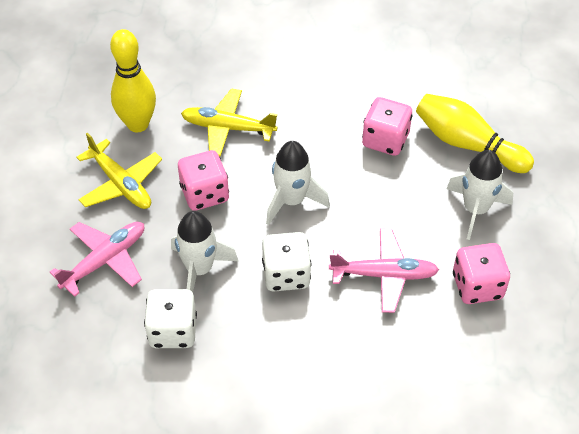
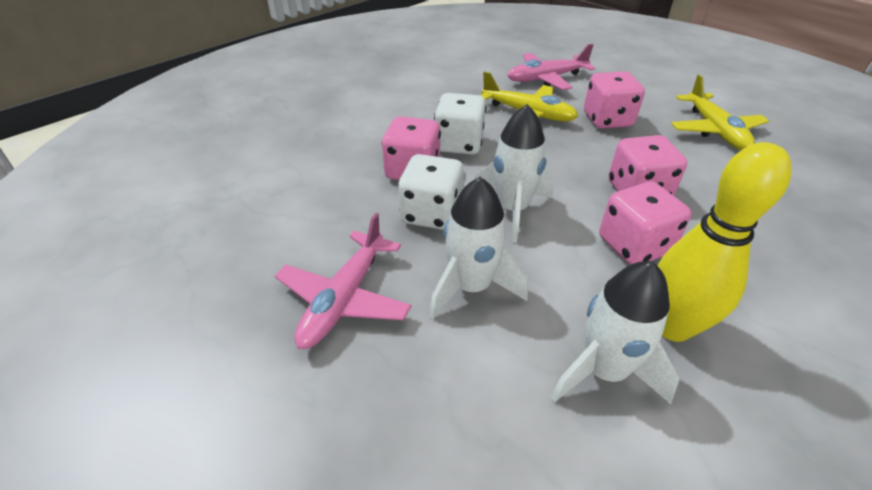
pink dice: [178,150,229,211] [362,97,412,156] [453,243,510,304] = 3 -> [382,116,441,180] [584,71,645,129] [599,182,691,265] [609,135,687,196] = 4
yellow bowling pin: [110,29,156,133] [416,94,534,173] = 2 -> [657,142,791,342] = 1

